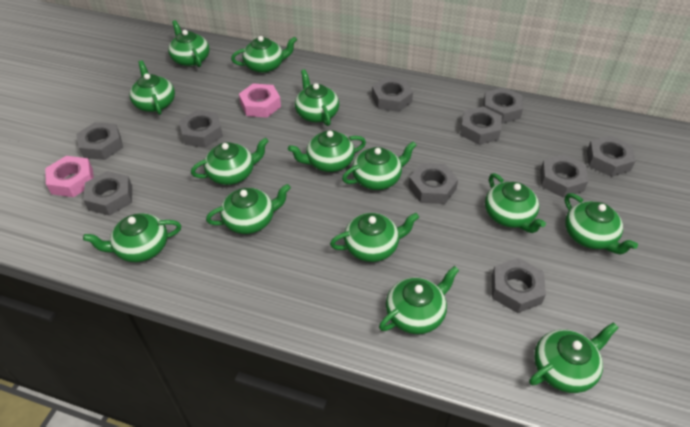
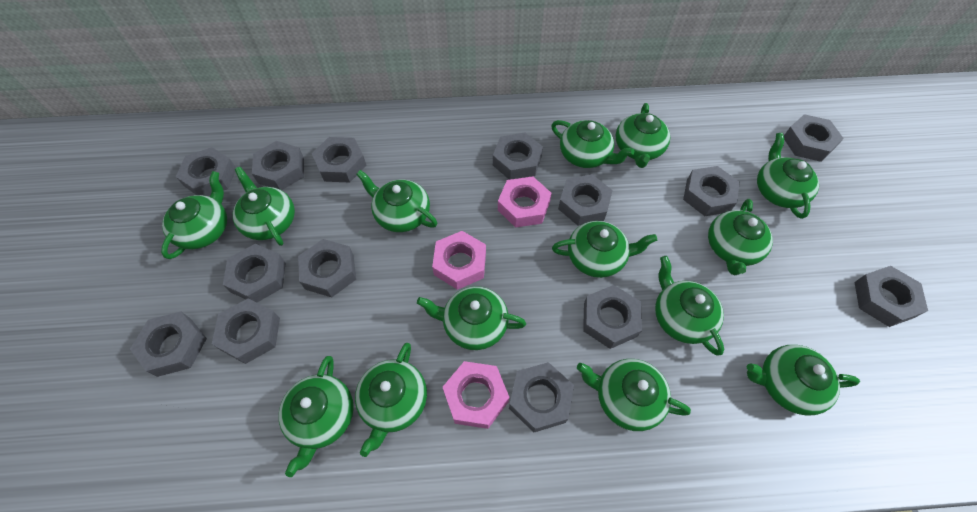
grey nut: [76,122,123,160] [83,171,132,215] [179,110,223,148] [372,77,413,112] [408,163,458,204] [460,107,502,145] [483,87,523,124] [492,258,546,313] [540,154,588,198] [587,135,636,177] = 10 -> [130,311,207,377] [175,147,236,196] [212,298,280,364] [223,244,286,302] [252,141,304,190] [298,239,356,297] [312,137,367,182] [493,132,543,180] [509,362,574,432] [558,174,613,226] [583,285,642,349] [683,166,740,216] [784,114,844,162] [854,266,928,327] = 14
pink nut: [45,156,94,197] [239,84,281,118] = 2 -> [432,231,486,290] [443,361,509,429] [498,176,552,228] = 3

